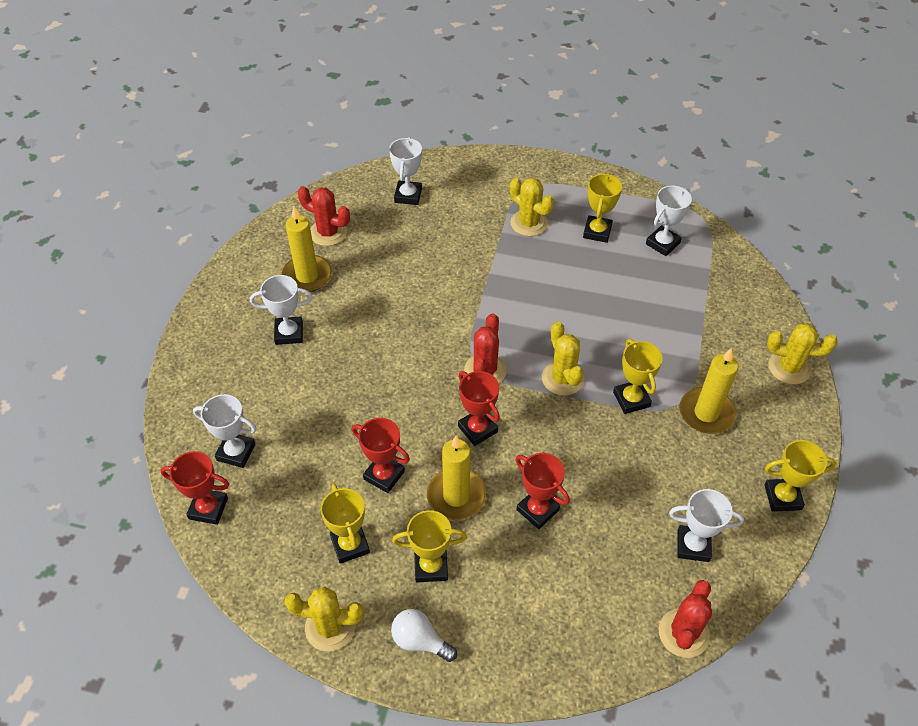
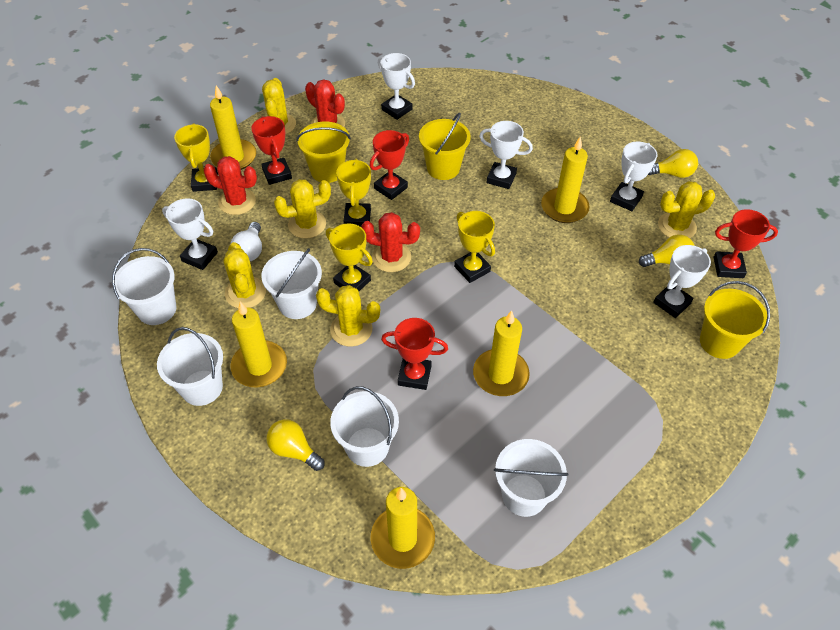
white bucket: none = 0 -> [112,248,176,325] [157,327,223,406] [261,248,322,319] [330,386,399,467] [494,439,568,517] = 5
yellow bucket: none = 0 -> [296,121,351,183] [419,112,471,180] [700,281,770,359] = 3
yellow cactus: [285,587,363,651] [510,178,554,236] [542,322,584,396] [767,323,838,384] = 4 -> [223,242,266,308] [262,78,296,135] [274,179,331,239] [316,285,380,347] [658,181,715,238] = 5
yellow candle: [282,206,332,292] [427,436,486,520] [680,348,738,434] = 3 -> [210,85,256,170] [231,302,287,388] [371,487,435,569] [473,310,530,396] [541,137,590,223] = 5
yellow light bulb: none = 0 -> [267,419,325,471] [639,235,695,267] [648,149,698,178] = 3
yellow trophy: [320,484,370,564] [392,510,467,582] [583,173,622,243] [613,339,663,414] [765,440,836,512] = 5 -> [174,123,218,192] [326,223,373,291] [336,158,371,227] [454,211,495,283] = 4

